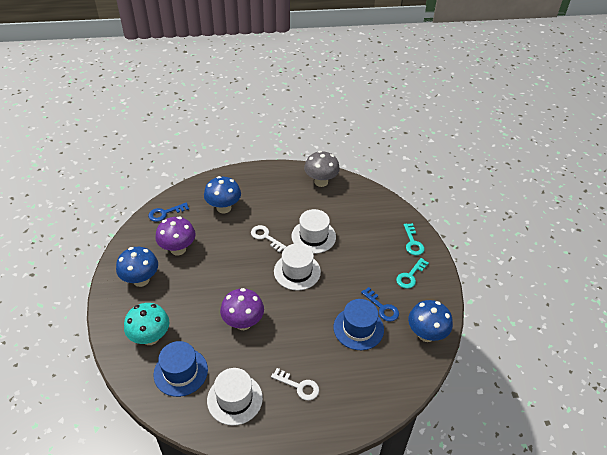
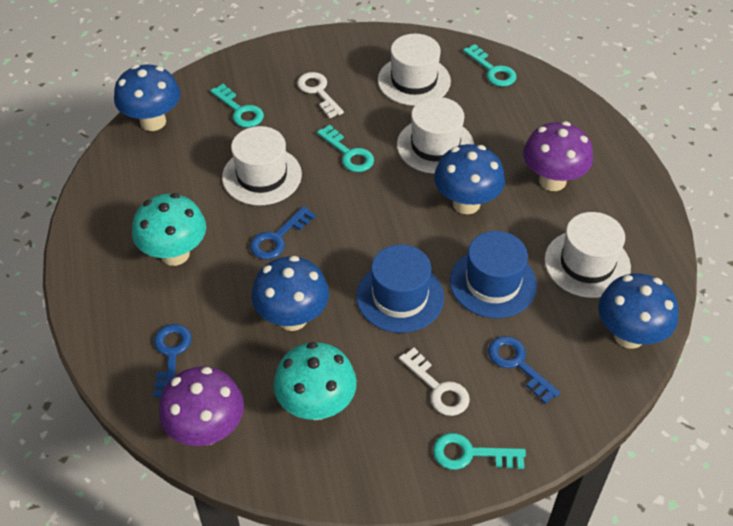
blue key: [148,203,189,222] [361,287,399,322] = 2 -> [154,324,192,397] [250,206,316,259] [488,336,560,404] = 3
blue mushroom: [116,247,158,287] [204,176,241,213] [408,300,453,342] = 3 -> [114,65,180,131] [251,256,329,331] [434,144,505,214] [598,273,678,349] = 4
grey mushroom: [304,151,340,187] = 1 -> none = 0
turquoise key: [396,258,429,289] [404,223,424,255] = 2 -> [210,84,264,127] [317,125,374,172] [433,433,526,470] [463,44,517,87] = 4
turquoise mushroom: [124,303,169,345] = 1 -> [132,193,206,266] [273,342,357,420] = 2
white hat: [207,368,263,425] [274,243,321,290] [292,209,336,254] = 3 -> [222,126,302,206] [378,34,451,106] [397,97,474,174] [544,212,631,298] = 4

